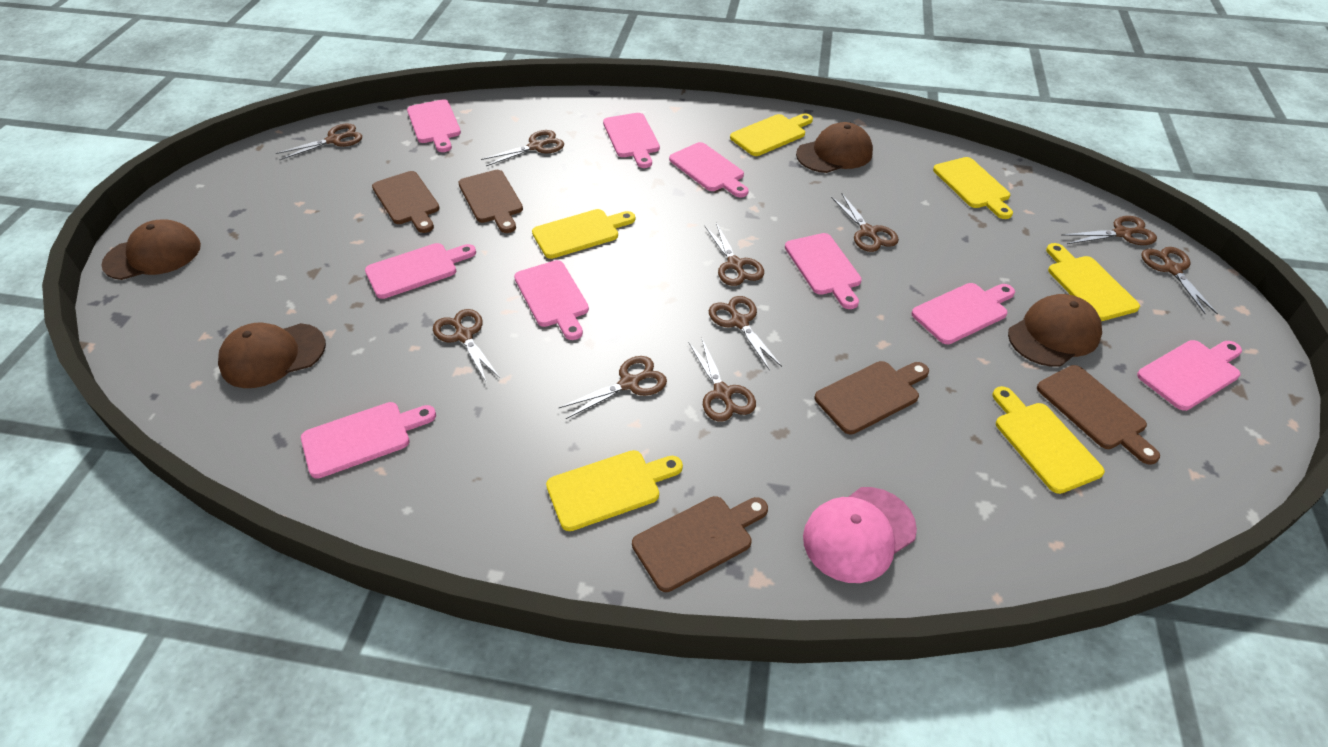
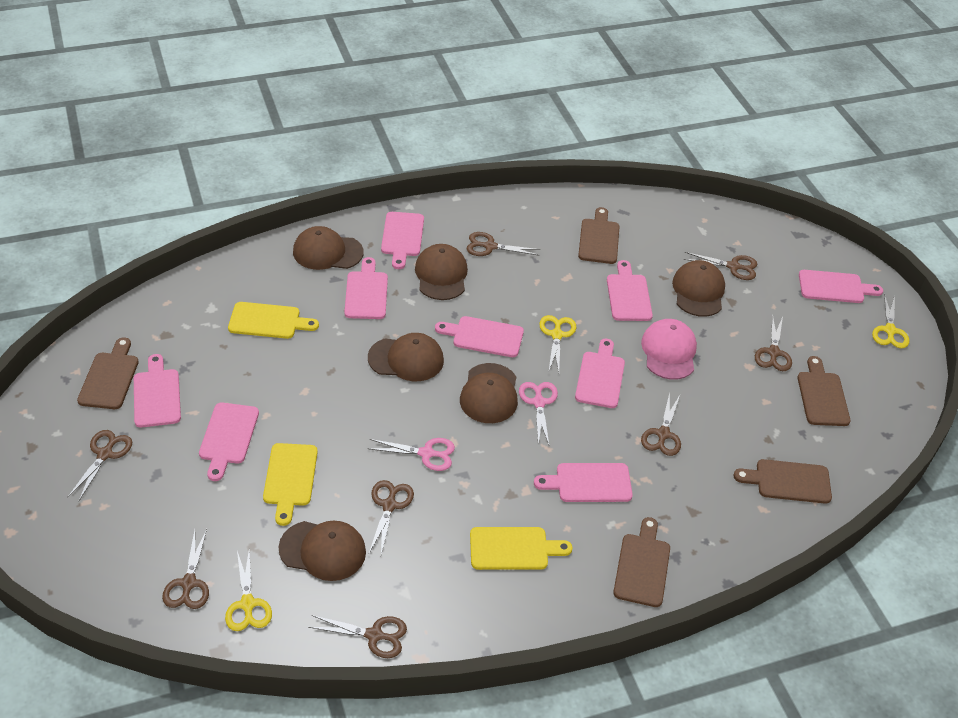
brown cap: [101,219,201,280] [218,323,326,388] [796,122,873,173] [1008,294,1102,367] = 4 -> [278,521,366,581] [293,226,364,270] [368,333,444,381] [415,244,468,300] [460,363,518,423] [672,260,725,317] = 6
brown scissors: [276,123,362,160] [433,309,500,381] [481,130,564,166] [559,356,667,419] [688,339,756,422] [705,223,764,286] [709,296,782,371] [831,194,899,252] [1061,216,1157,245] [1141,247,1218,315] = 10 -> [68,430,132,501] [162,529,209,609] [308,615,407,658] [369,480,414,554] [466,232,541,256] [641,392,681,456] [684,252,757,280] [755,315,792,371] = 8
pink scissors: none = 0 -> [367,438,455,471] [519,382,558,445] = 2
yellow cutting board: [532,209,635,259] [546,450,683,531] [730,113,813,156] [933,157,1013,219] [992,386,1105,494] [1046,243,1140,321] = 6 -> [228,302,319,339] [263,443,318,526] [470,527,572,570] = 3
yellow scissors: none = 0 -> [225,550,272,631] [539,315,576,372] [872,294,909,348] = 3

